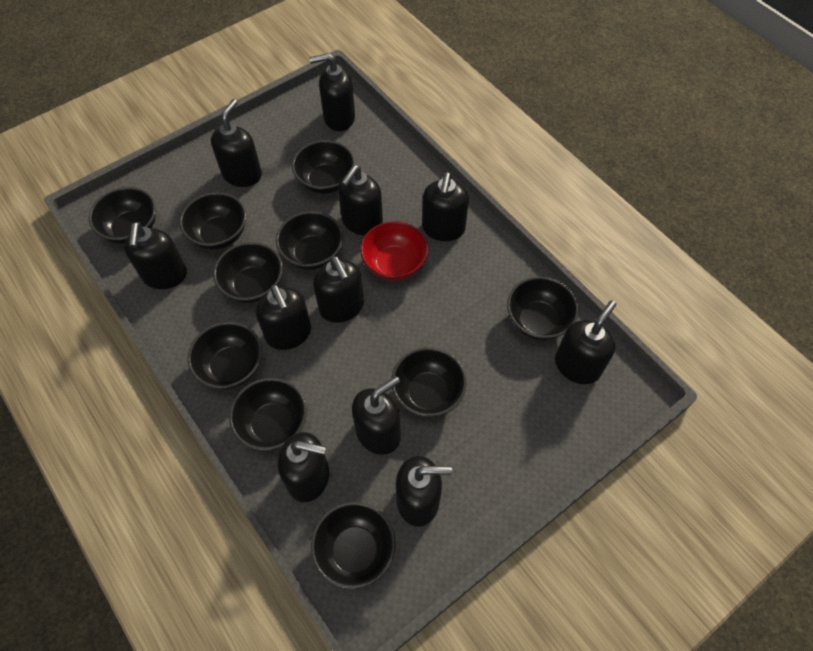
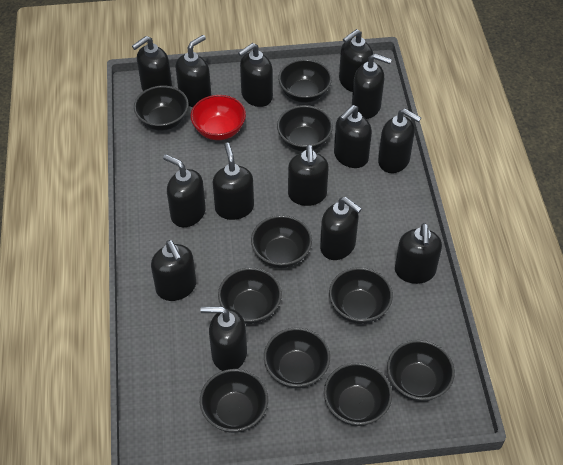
black soap dispenser: [124,222,187,289] [211,99,262,187] [256,285,311,350] [278,432,329,502] [309,53,355,131] [313,256,364,323] [338,165,383,235] [352,376,401,455] [396,456,452,527] [422,172,469,241] [555,301,616,384] = 11 -> [132,36,172,91] [151,240,196,301] [163,154,206,227] [175,35,212,107] [200,307,247,371] [213,143,254,220] [238,43,273,107] [288,145,329,206] [320,197,362,260] [334,105,372,168] [339,29,373,92] [352,53,392,119] [378,109,421,173] [395,223,442,284] = 14

